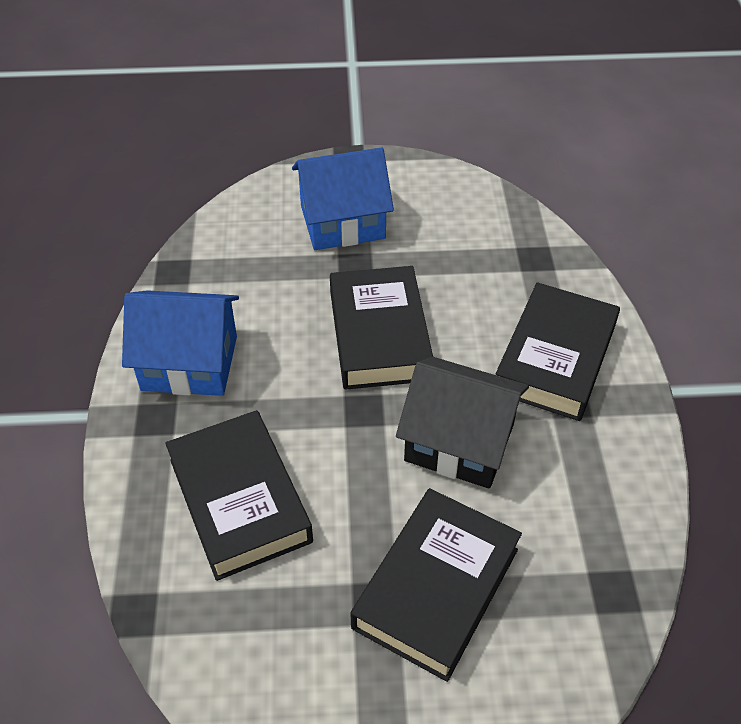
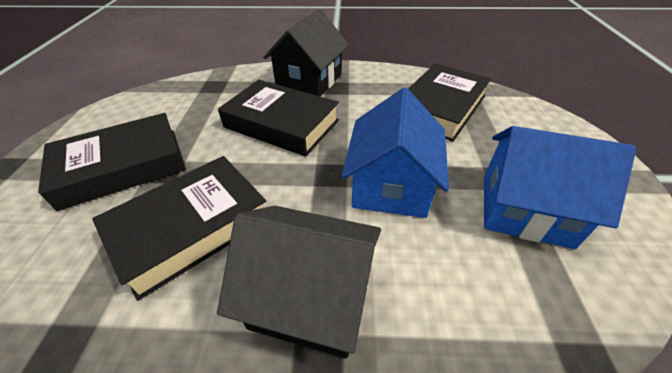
black house: [396,357,529,488] = 1 -> [217,206,381,358] [263,9,349,96] = 2

